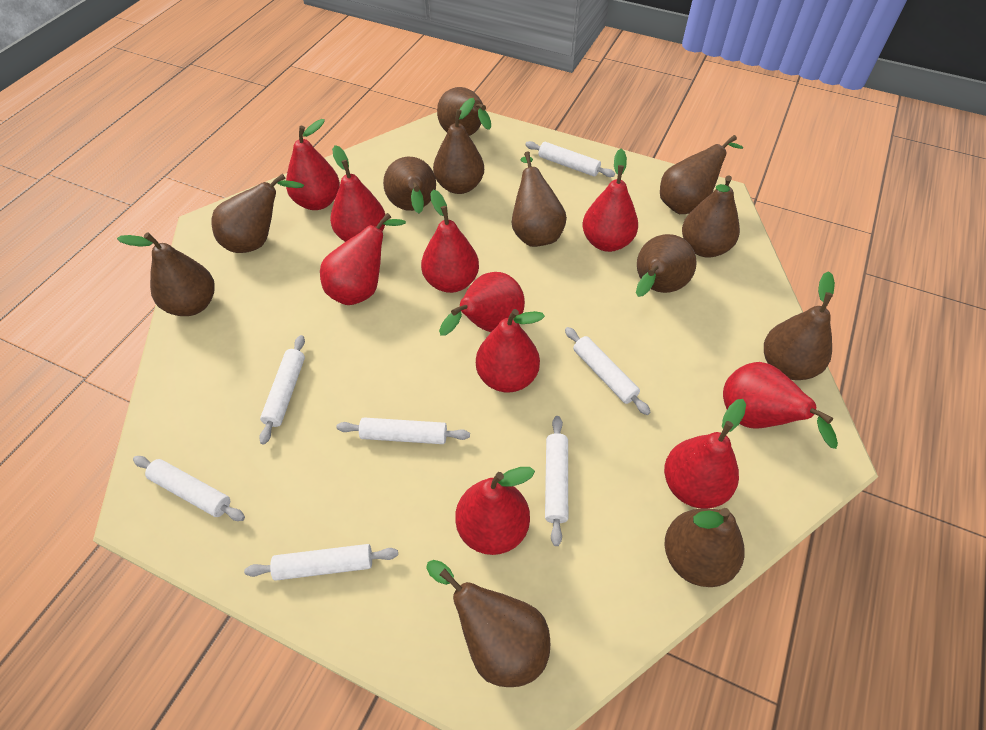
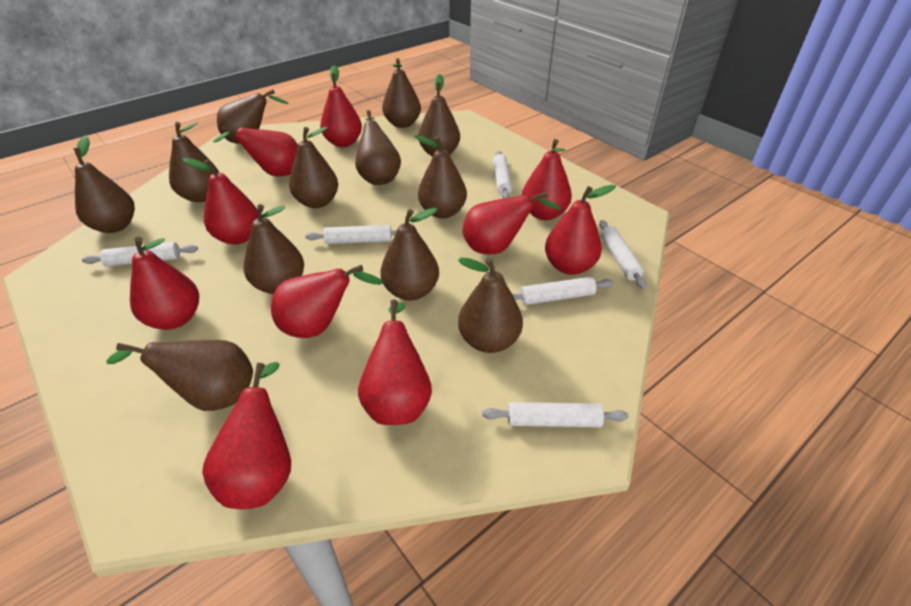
white rolling pin: [133,456,245,521] [244,544,398,581] [259,335,305,445] [336,418,470,444] [525,141,615,177] [545,416,568,546] [565,327,651,415] = 7 -> [82,242,198,267] [305,225,397,244] [482,402,629,427] [493,151,512,199] [512,277,613,305] [599,220,647,289] = 6

